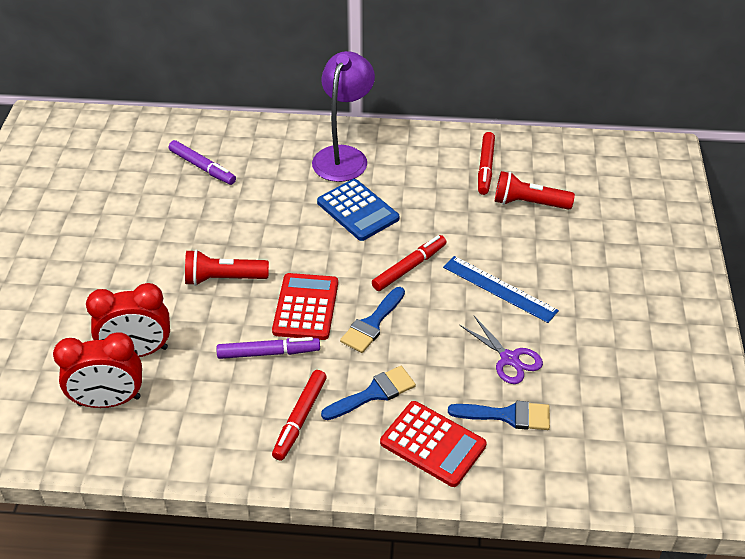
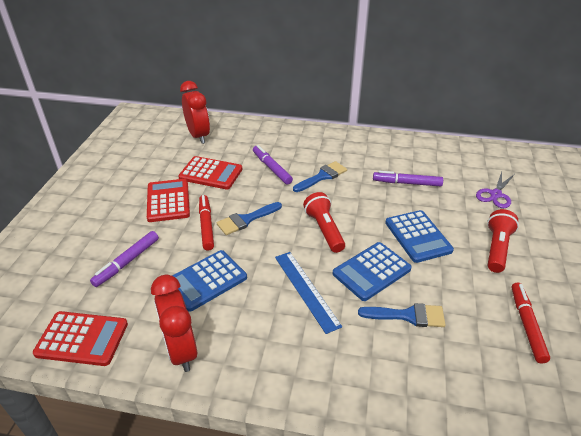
blue calculator: [317,179,399,241] = 1 -> [172,250,247,312] [333,242,412,301] [385,210,454,263] = 3
purple lamp: [312,51,375,182] = 1 -> none = 0
purple marker: [169,140,236,185] [216,337,320,359] = 2 -> [90,231,159,287] [253,145,293,185] [373,171,443,187] = 3
red calculator: [272,273,338,340] [380,401,487,487] = 2 -> [33,311,128,366] [147,179,190,222] [178,156,242,189] = 3
red marker: [272,370,327,461] [372,235,447,291] [478,132,495,195] = 3 -> [199,195,214,251] [511,283,550,363] = 2

